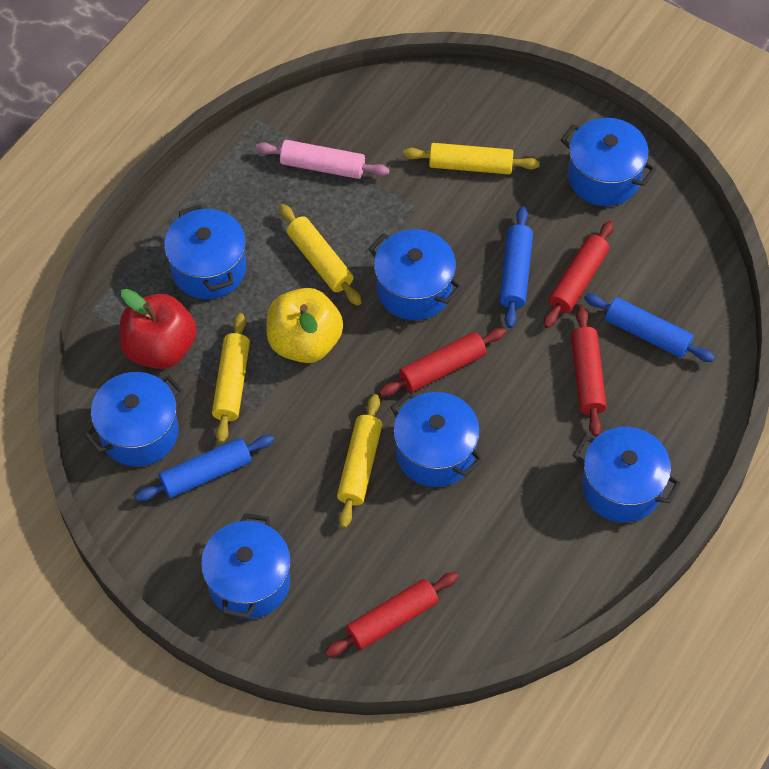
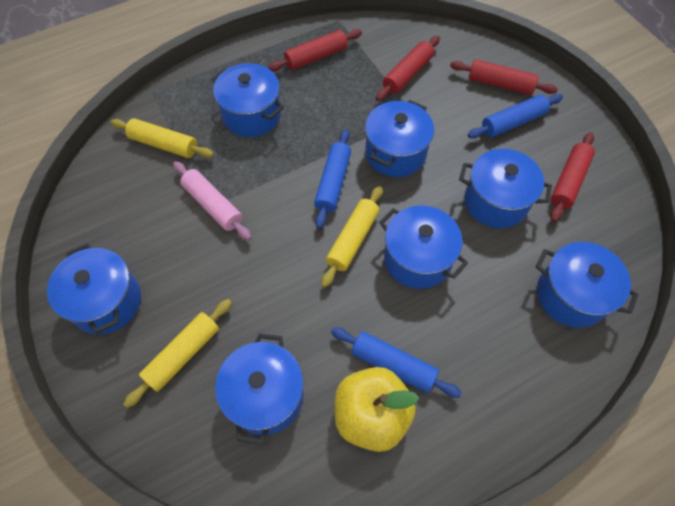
red apple: [119,289,197,369] = 1 -> none = 0
yellow rolling pin: [212,313,250,443] [279,204,362,306] [337,394,382,528] [403,143,540,174] = 4 -> [110,118,214,158] [124,299,232,408] [321,186,383,287] = 3

